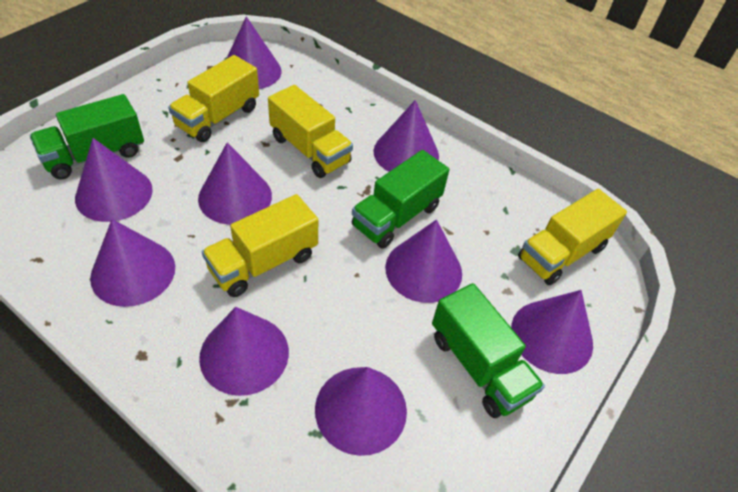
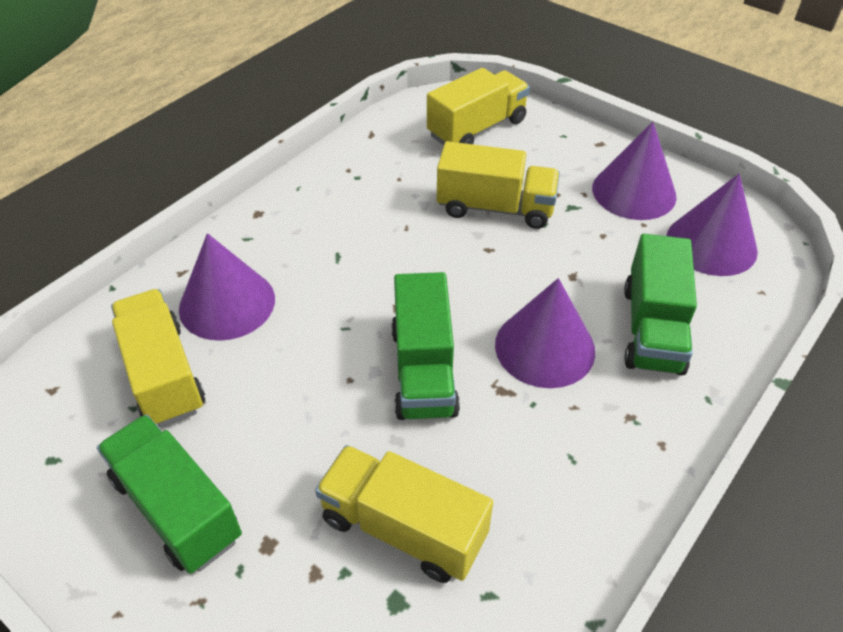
purple cone: [75,138,153,222] [90,219,175,307] [198,142,272,225] [199,307,289,396] [226,16,281,89] [315,367,407,456] [374,100,439,172] [385,219,462,303] [511,290,593,374] = 9 -> [179,233,275,341] [495,278,595,388] [592,122,677,220] [667,174,758,276] = 4

